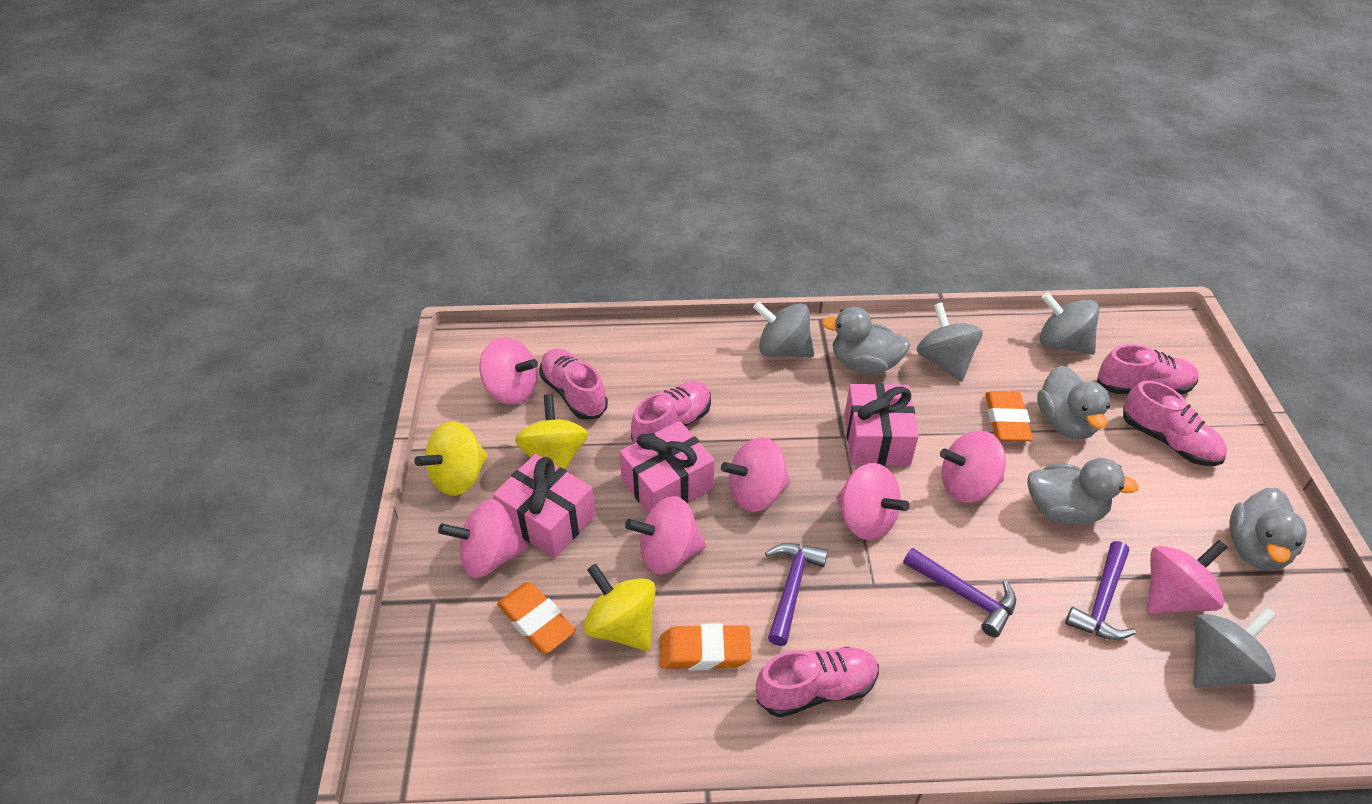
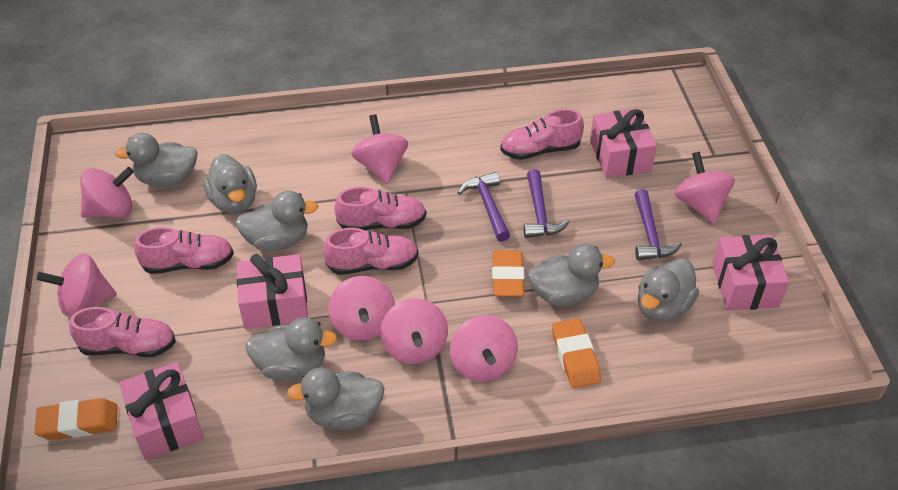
grey duck: [822,307,910,374] [1028,458,1139,525] [1037,365,1110,439] [1229,488,1307,571] = 4 -> [115,133,198,187] [203,154,257,214] [235,191,318,251] [245,317,337,381] [287,368,385,430] [528,244,615,306] [638,258,699,322] = 7
grey spinning top: [753,301,814,357] [917,303,983,382] [1040,292,1099,355] [1193,607,1277,688] = 4 -> none = 0
pink gift: [493,454,595,558] [619,421,715,514] [845,383,919,466] = 3 -> [119,362,204,460] [237,254,308,329] [590,109,657,178] [712,235,789,310] = 4
yellow spinning top: [414,421,488,496] [515,394,588,469] [583,564,656,651] = 3 -> none = 0

